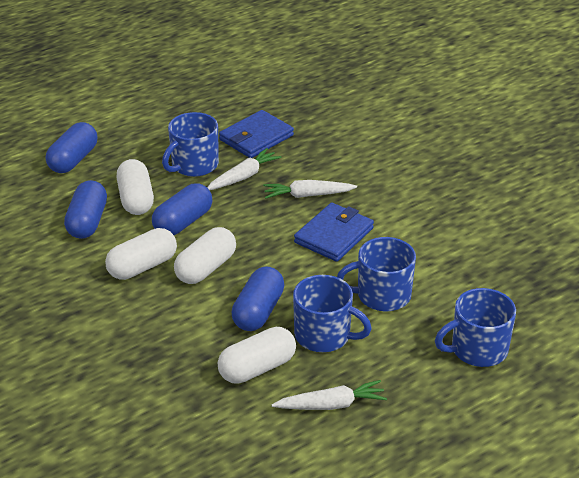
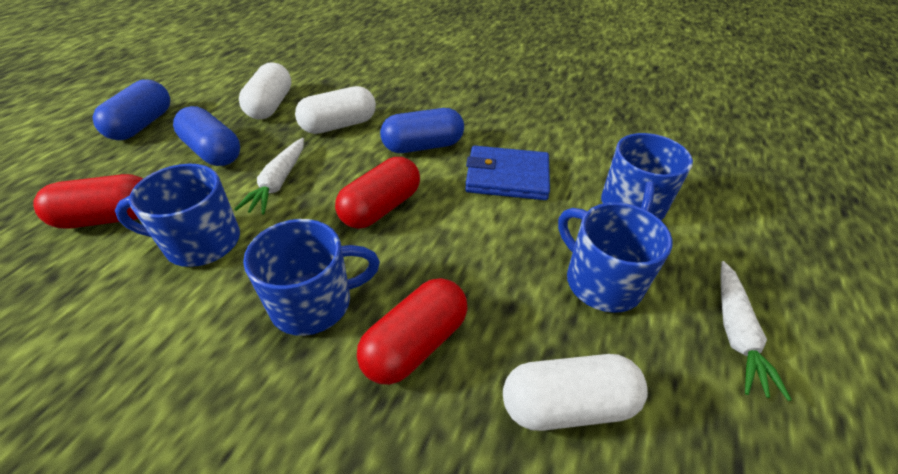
blue capsule: [46,122,98,173] [64,180,107,239] [152,183,212,235] [231,267,284,331] = 4 -> [93,80,170,140] [173,106,240,166] [380,108,464,153] = 3
blue wallet: [219,110,294,158] [294,203,374,262] = 2 -> [465,145,550,200] = 1
red capsule: none = 0 -> [33,174,143,228] [335,157,420,229] [357,278,468,385] = 3
white capsule: [105,228,177,280] [116,159,154,215] [174,227,236,284] [218,327,296,384] = 4 -> [239,62,291,119] [295,86,376,134] [503,354,648,431] = 3
white carrot: [207,148,282,190] [263,180,357,198] [272,380,387,410] = 3 -> [234,138,304,215] [720,261,792,401] = 2

